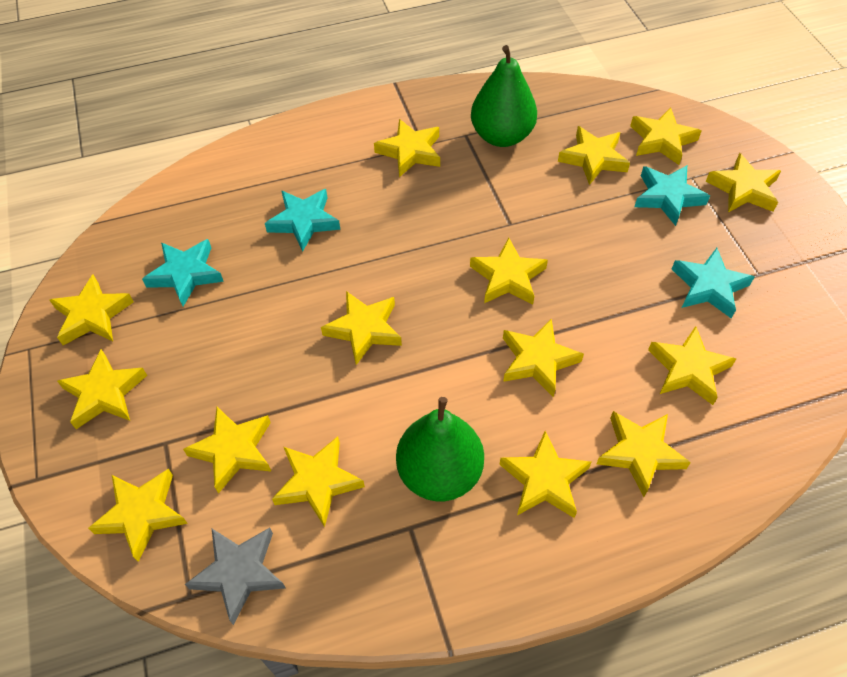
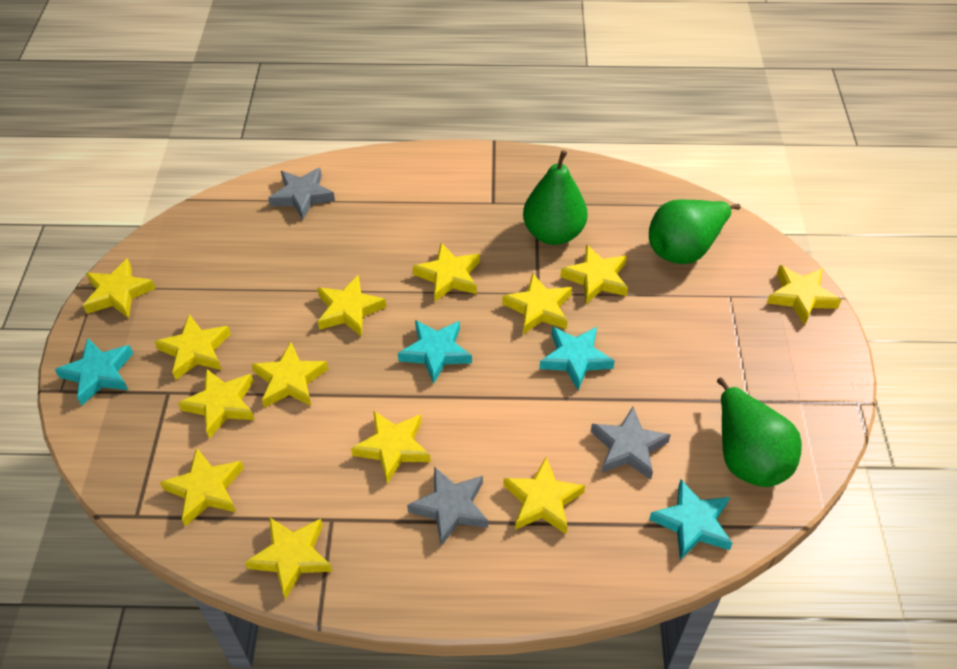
green pear: [396,397,484,501] [471,45,537,147] = 2 -> [523,150,588,245] [649,199,741,264] [717,378,802,487] = 3
grey star: [185,528,286,625] = 1 -> [268,168,335,220] [407,467,488,546] [591,407,671,480] = 3
yellow star: [50,274,134,345] [57,349,147,429] [88,469,188,562] [183,407,272,494] [272,436,365,527] [321,291,402,365] [374,119,440,177] [470,238,548,305] [499,431,591,518] [503,318,584,397] [558,126,630,185] [596,411,691,497] [630,108,701,165] [648,326,736,405] [706,153,781,212] = 15 -> [83,258,156,318] [154,314,231,380] [160,448,244,526] [178,368,255,438] [245,517,333,599] [252,342,328,408] [317,275,386,337] [351,410,431,483] [413,243,480,302] [502,273,572,334] [503,457,585,535] [561,244,628,304] [767,265,842,325] = 13

